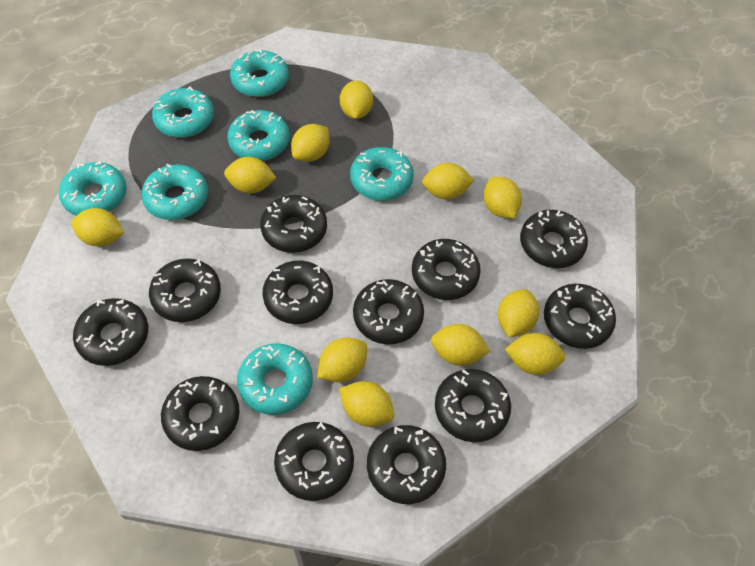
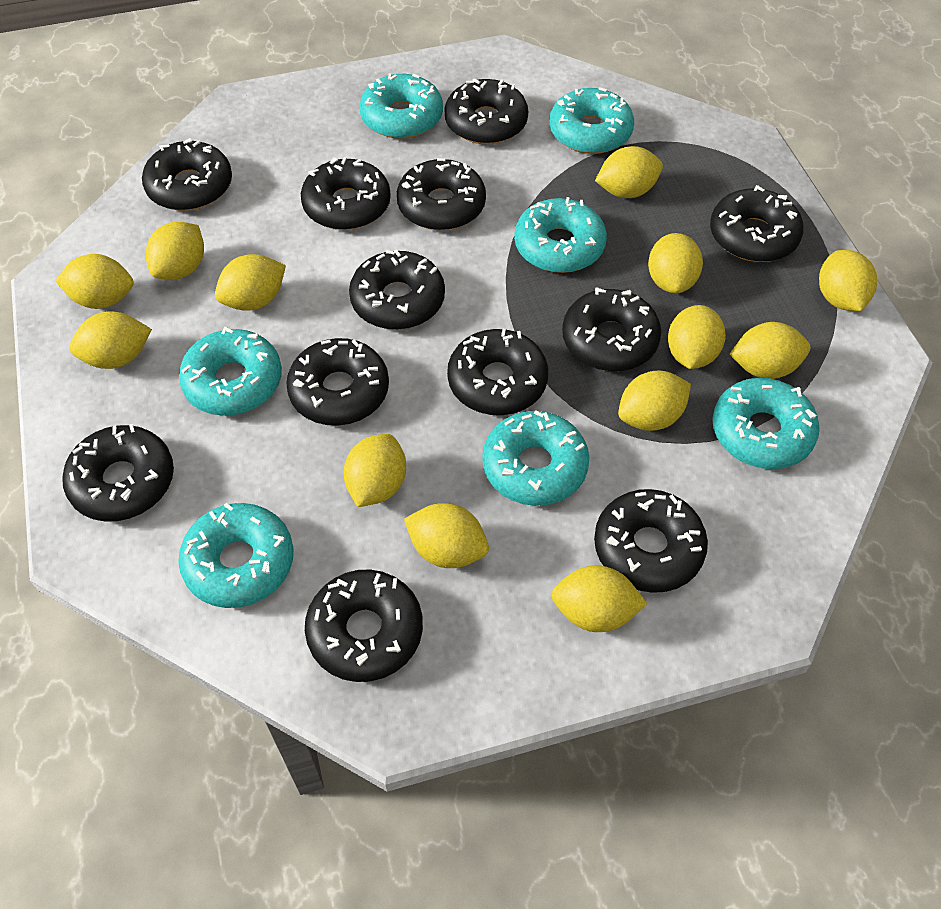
yellow lemon: [71,208,124,246] [224,157,276,193] [291,124,330,162] [317,338,367,382] [339,381,394,427] [340,80,373,119] [422,163,474,200] [431,324,490,366] [483,177,522,218] [498,289,539,338] [505,333,565,375] = 11 -> [55,254,134,309] [69,311,152,369] [146,222,204,280] [215,254,286,311] [344,434,406,507] [404,503,489,568] [551,565,647,632] [595,146,663,198] [618,371,691,431] [648,233,703,294] [668,305,726,369] [730,322,810,379] [819,250,877,311] = 13

